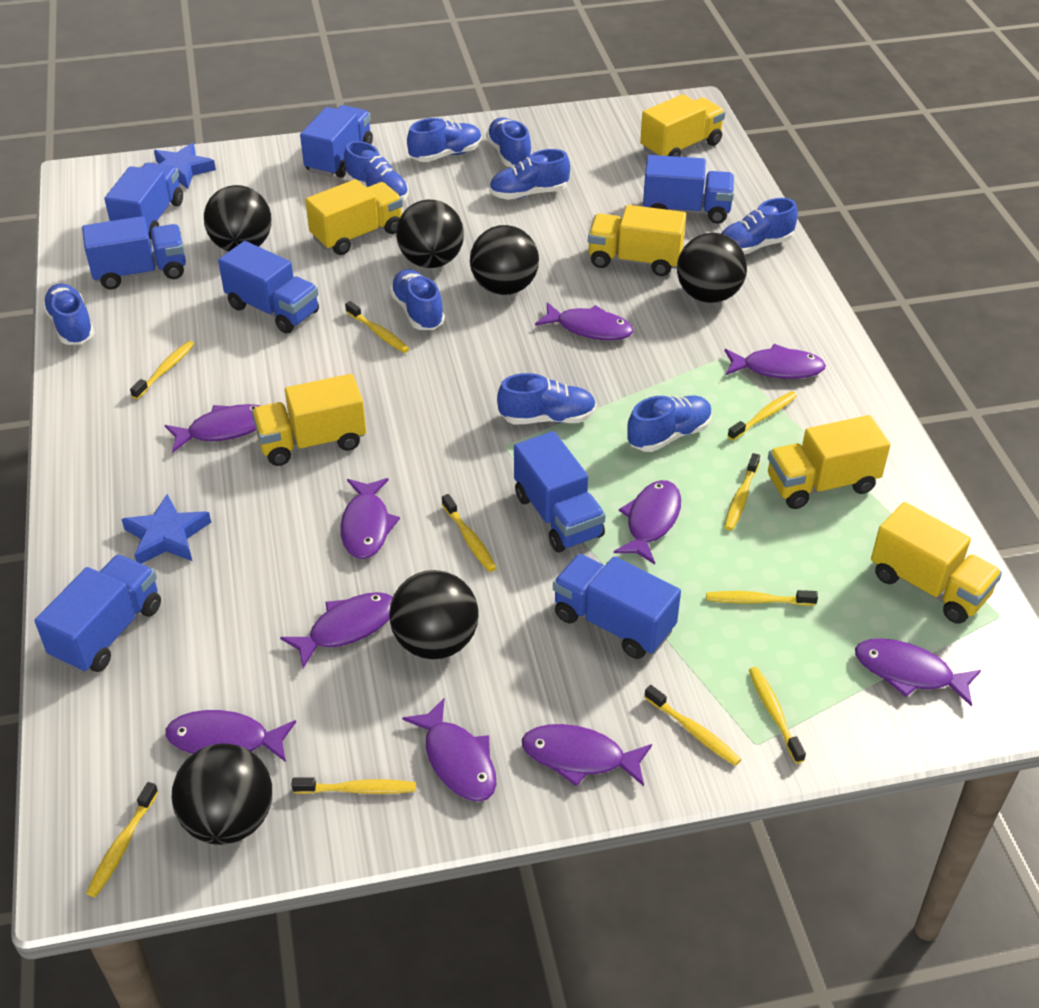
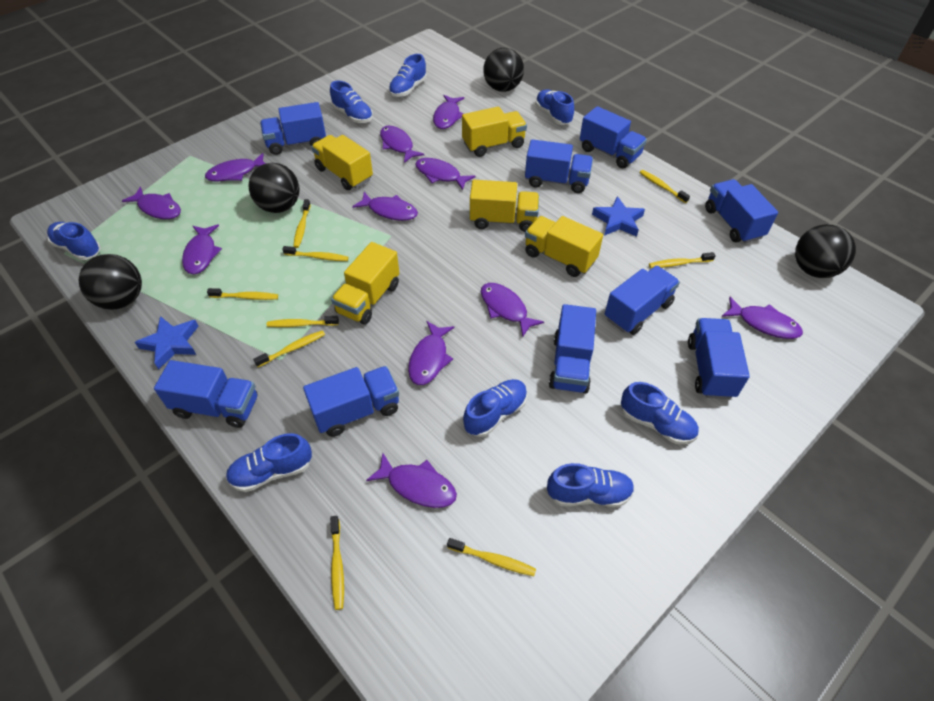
black ball: [172,744,272,845] [204,185,272,252] [389,570,479,659] [396,200,464,268] [470,225,539,295] [677,233,747,303] = 6 -> [79,254,142,310] [249,163,300,213] [483,48,524,92] [795,224,856,278] = 4
blue shoe: [42,284,95,345] [344,141,409,201] [390,269,445,330] [407,118,482,162] [486,117,531,167] [489,149,570,200] [497,373,596,424] [627,396,712,452] [721,198,798,254] = 9 -> [47,222,101,260] [226,433,312,492] [330,80,373,123] [389,54,427,97] [463,379,527,437] [535,90,574,125] [547,463,634,507] [621,382,699,444] = 8
blue truck: [35,555,161,673] [82,216,186,289] [104,162,183,239] [218,241,319,334] [300,105,373,178] [514,431,606,553] [553,554,681,659] [643,155,734,224] = 8 -> [154,360,257,428] [260,102,326,155] [303,366,399,437] [525,139,593,193] [549,304,596,393] [580,106,647,169] [605,266,680,335] [688,318,750,399] [705,179,778,243] = 9
purple fish: [165,404,260,452] [165,710,296,762] [280,592,393,668] [340,478,400,559] [402,698,496,802] [522,724,652,786] [535,302,633,340] [614,480,681,564] [725,344,826,379] [855,638,981,707] = 10 -> [122,187,181,219] [182,224,222,274] [205,153,266,181] [352,192,418,221] [366,453,457,508] [380,126,424,163] [408,321,455,385] [415,158,476,190] [433,95,464,129] [481,283,544,337] [721,297,803,339] = 11
yellow toothbrush: [86,782,158,897] [130,341,194,399] [291,777,416,794] [345,301,409,353] [442,494,496,572] [644,685,741,766] [706,590,818,606] [724,453,760,531] [728,391,797,441] [749,667,806,763] = 10 -> [207,288,278,300] [253,330,325,367] [267,316,339,327] [282,246,349,261] [293,199,311,248] [330,516,344,610] [447,538,536,576] [639,170,690,203] [649,252,715,268] = 9
yellow truck: [252,374,366,466] [305,179,403,255] [588,205,686,276] [640,94,725,157] [768,415,890,509] [871,502,1002,624] = 6 -> [311,135,373,190] [331,242,399,325] [462,106,527,157] [470,180,539,232] [525,216,603,277] = 5

